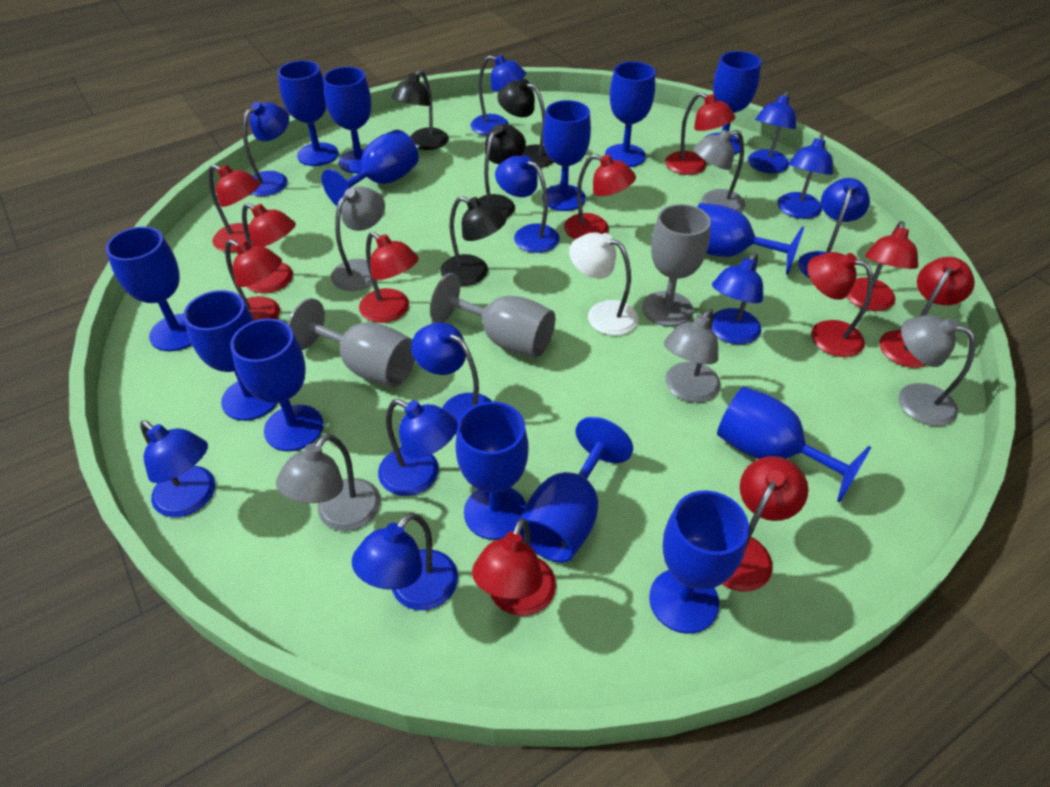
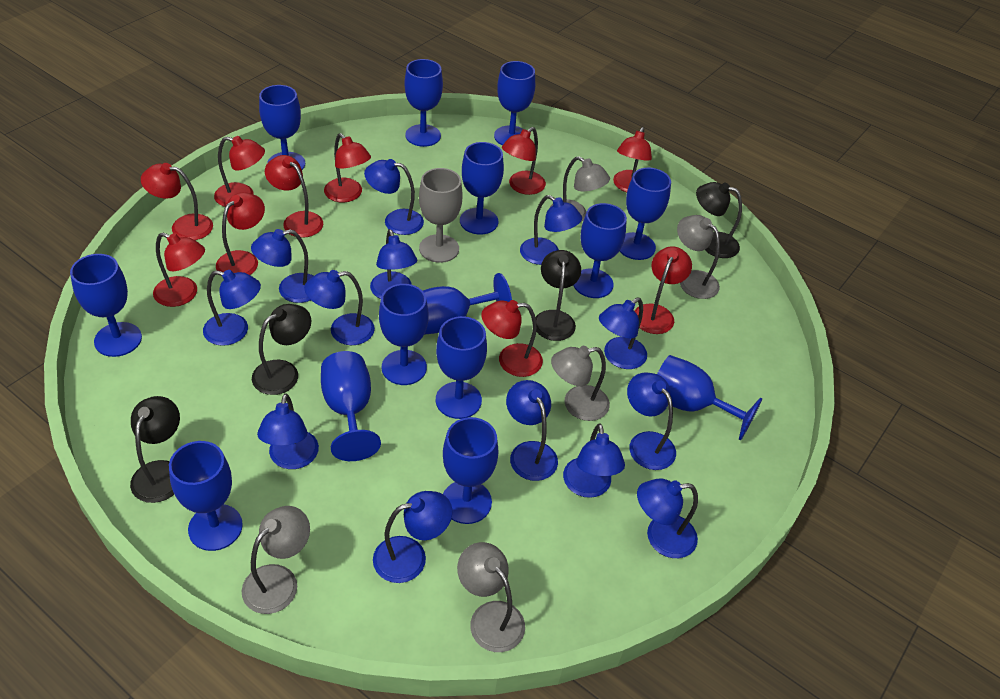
blue lamp: [140,420,215,517] [243,102,289,196] [352,513,458,610] [378,399,458,496] [411,322,492,435] [471,55,526,135] [495,155,560,253] [712,253,763,344] [748,91,796,173] [777,134,833,219] [798,178,870,278] = 11 -> [203,270,261,346] [251,229,313,303] [257,394,319,469] [304,270,375,345] [364,159,424,235] [370,229,417,299] [373,491,452,583] [506,380,558,481] [520,195,582,265] [563,423,625,498] [599,298,647,369] [627,372,676,470] [637,478,698,558] = 13
grey goblet: [288,298,415,387] [430,273,555,358] [642,204,711,327] = 3 -> [419,168,463,263] = 1
red lamp: [208,164,260,252] [225,240,282,321] [242,203,296,293] [359,232,419,323] [472,518,556,616] [564,154,636,239] [665,92,735,175] [722,456,809,592] [807,252,873,357] [847,221,918,311] [879,257,975,368] = 11 -> [141,163,213,240] [153,233,205,307] [214,136,265,207] [216,192,265,275] [265,155,323,238] [324,133,371,202] [482,300,543,377] [502,127,546,195] [613,127,652,192] [635,246,692,334] = 10
white lamp: [569,232,638,336] = 1 -> none = 0

